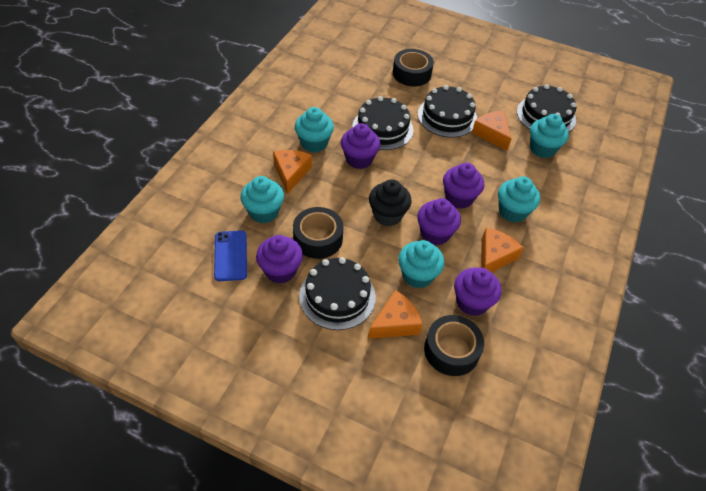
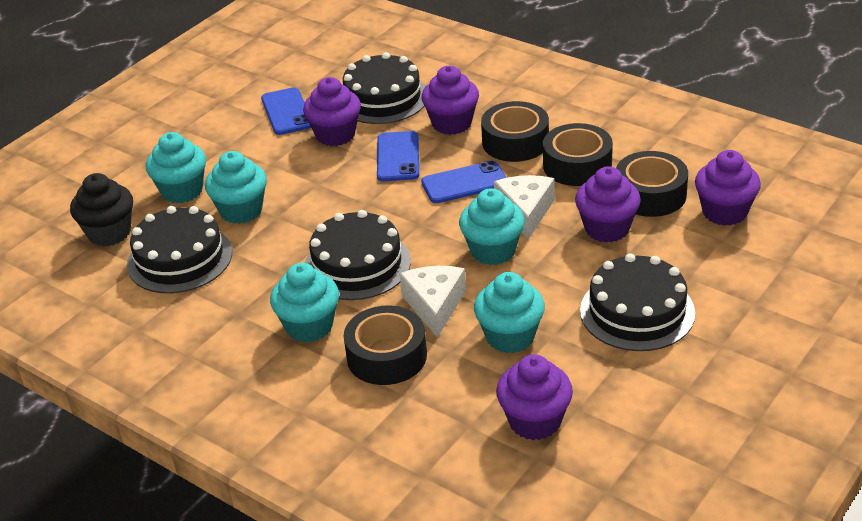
black tape: [293,207,344,259] [393,49,434,86] [424,315,484,376] = 3 -> [344,305,427,385] [481,101,549,162] [543,123,613,186] [616,151,688,217] = 4
blue phone: [214,230,247,281] = 1 -> [261,87,311,135] [377,131,419,181] [421,161,507,203] = 3
orange cheese: [273,150,312,194] [368,290,423,339] [472,111,512,151] [481,228,524,272] = 4 -> none = 0
white cheese: none = 0 -> [400,266,466,338] [494,175,555,239] = 2

